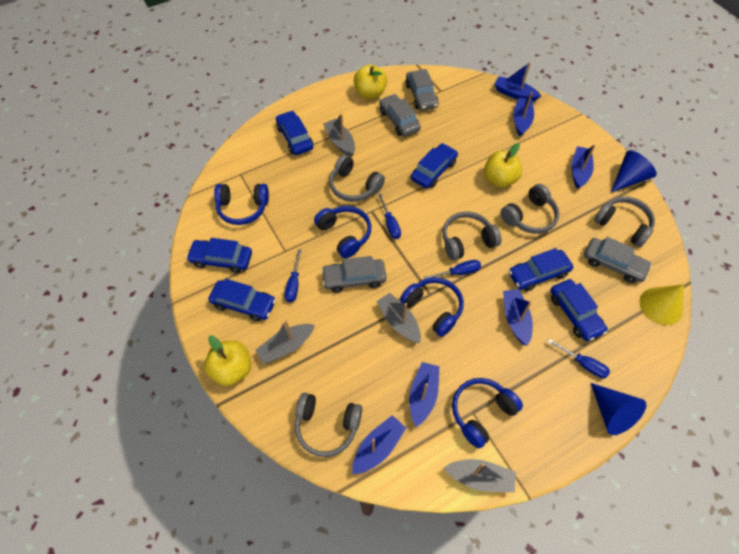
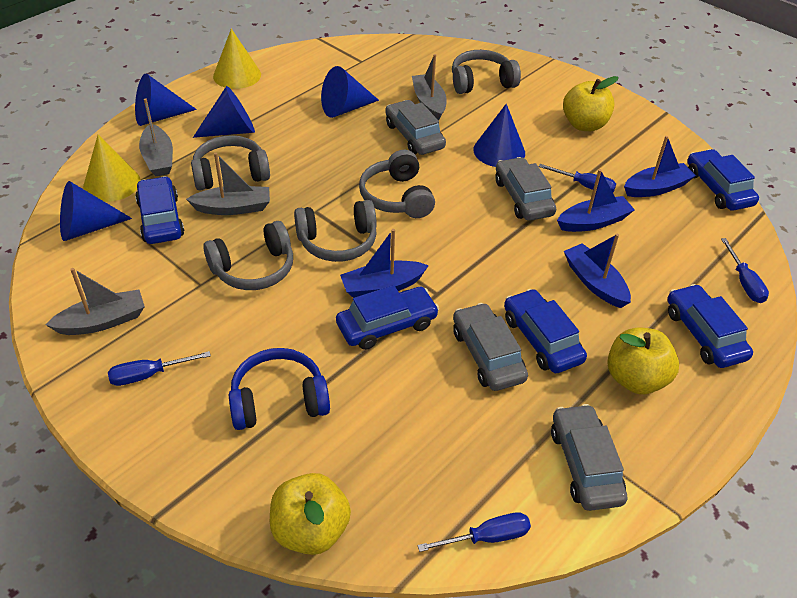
blue boat: [352,415,406,474] [409,362,439,427] [494,62,541,101] [503,289,533,346] [513,92,534,136] [571,144,596,189] = 6 -> [340,229,429,298] [557,169,635,232] [564,234,631,308] [624,136,696,197] = 4
blue car: [186,238,252,273] [208,279,276,322] [276,111,313,155] [411,143,458,188] [509,248,573,291] [550,279,608,341] = 6 -> [135,176,184,244] [336,285,439,350] [504,289,587,373] [667,284,753,368] [687,149,759,211] = 5
blue cone: [591,383,647,435] [611,150,657,193] = 2 -> [60,181,132,241] [135,73,197,126] [193,86,255,138] [321,66,379,118] [473,104,525,167] = 5
blue headphones: [214,184,269,225] [314,206,371,258] [400,277,464,337] [452,378,523,448] = 4 -> [229,348,330,430] = 1
yellow cone: [640,284,684,325] = 1 -> [83,135,140,202] [213,29,261,89] = 2

